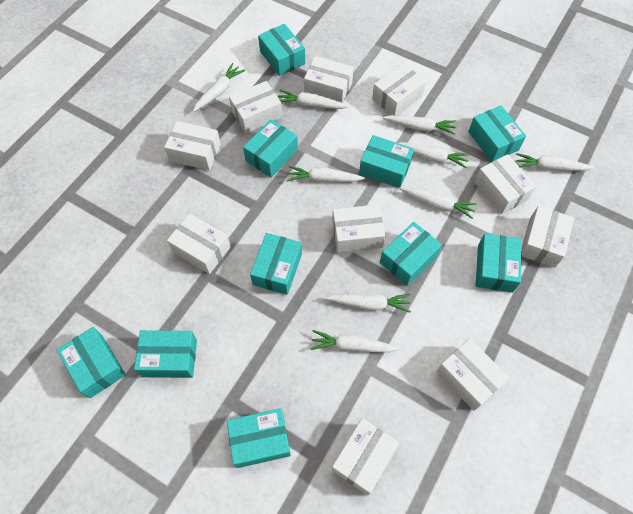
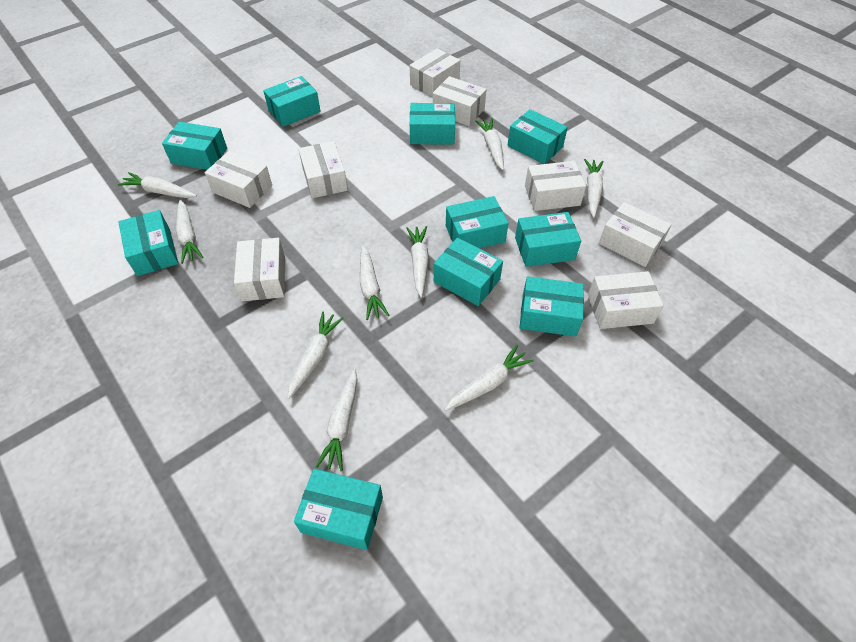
white box: [164,121,221,171] [167,213,231,274] [229,81,282,133] [304,56,354,103] [332,204,385,253] [332,418,399,495] [372,63,426,115] [436,339,509,411] [474,154,536,214] [522,206,574,268] = 10 -> [205,151,272,208] [234,238,285,301] [298,141,348,198] [410,48,460,97] [433,76,486,126] [525,161,586,211] [588,271,664,329] [599,202,672,267] = 8

